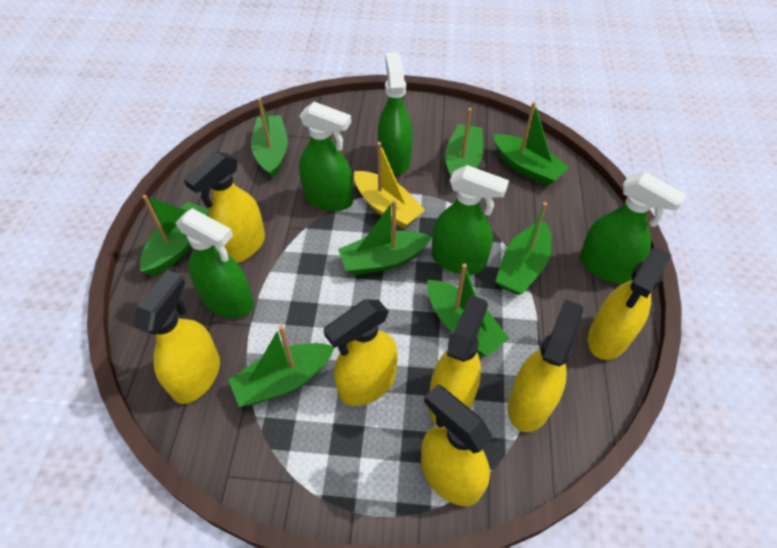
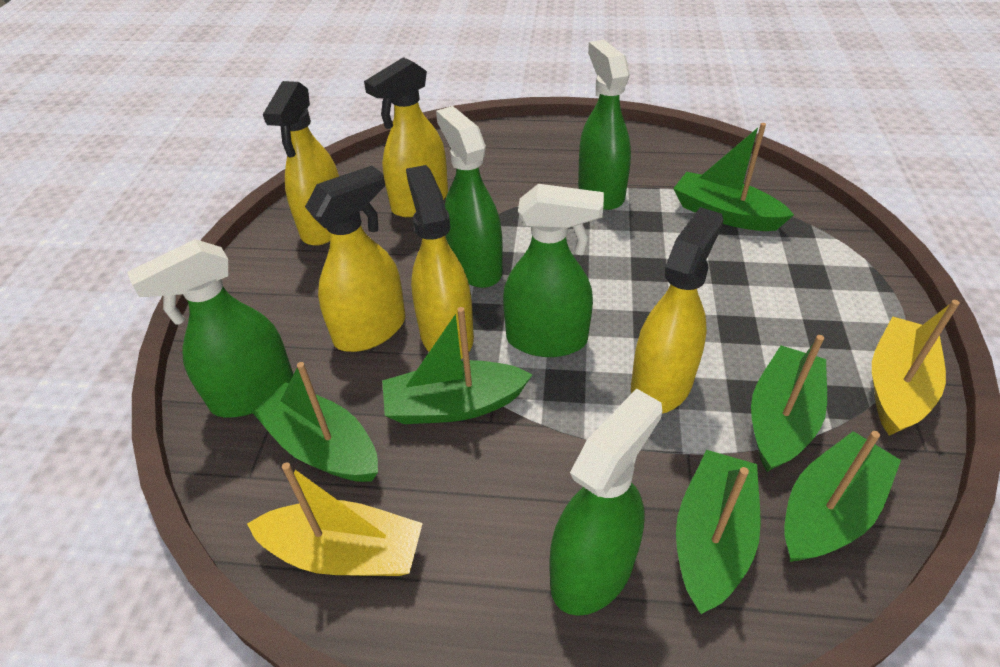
green boat: [140,195,209,276] [228,325,334,407] [251,98,288,179] [338,200,432,275] [427,263,509,356] [445,108,483,176] [493,102,569,186] [495,202,552,295] = 8 -> [251,362,378,482] [382,307,532,424] [673,123,794,231] [676,450,761,614] [751,335,827,472] [784,431,901,562] = 6
yellow boat: [354,142,425,229] = 1 -> [247,462,423,576] [872,300,960,436] = 2
yellow spray bottle: [133,270,220,404] [184,151,265,263] [324,299,398,406] [421,384,492,506] [429,295,488,425] [508,299,583,432] [587,247,671,360] = 7 -> [263,81,339,246] [305,166,406,352] [364,57,448,217] [406,165,474,359] [631,207,723,413] = 5

